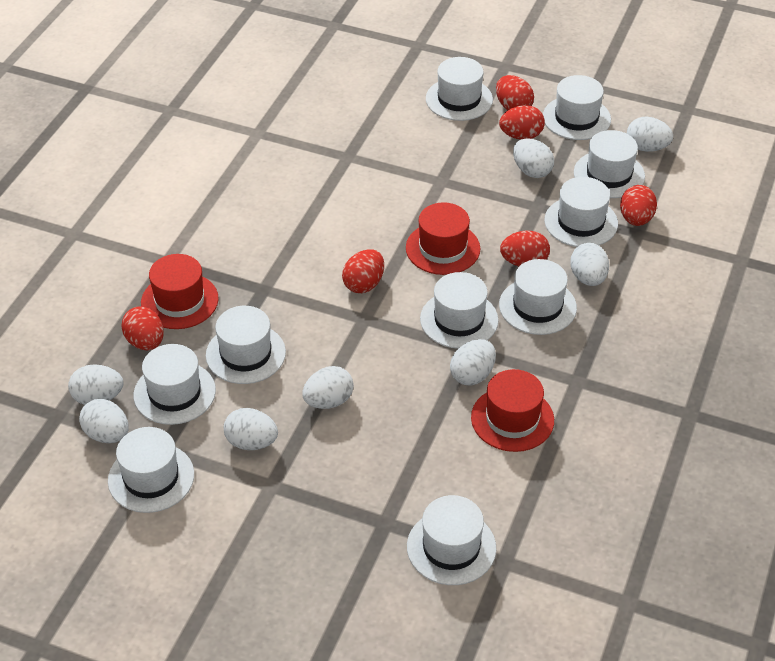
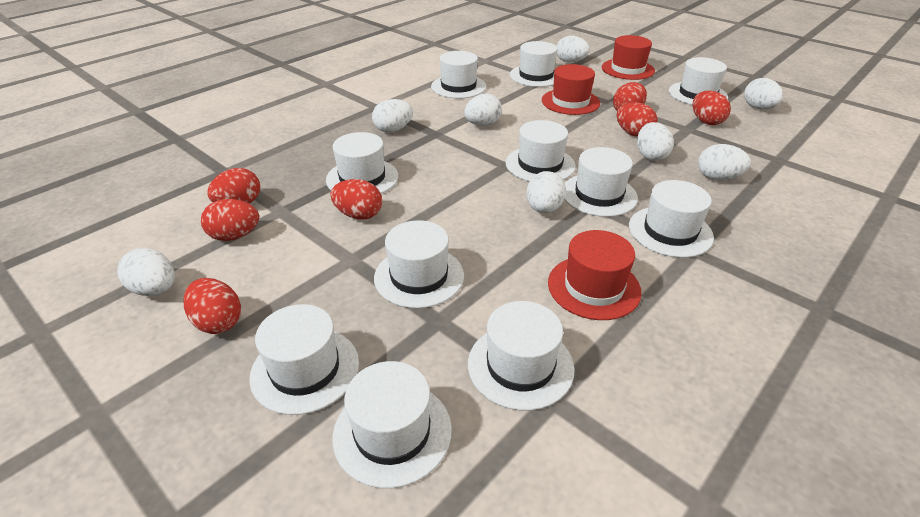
red egg: [121,306,164,350] [342,249,384,293] [496,75,534,110] [499,105,545,140] [500,231,550,266] [620,185,657,226] = 6 -> [183,278,241,334] [201,199,259,241] [207,168,260,204] [330,179,382,220] [613,82,647,111] [616,102,658,137] [693,91,731,125] = 7
white hat: [108,427,194,513] [134,344,216,425] [206,306,286,384] [407,495,496,585] [420,272,499,349] [426,57,493,121] [499,259,577,335] [543,75,611,140] [544,177,618,247] [574,130,645,198] = 10 -> [249,304,359,415] [326,132,398,194] [332,361,452,488] [374,220,464,308] [431,51,486,98] [468,301,575,411] [506,120,576,182] [510,41,557,87] [564,147,638,217] [629,180,714,258] [668,57,728,105] = 11

